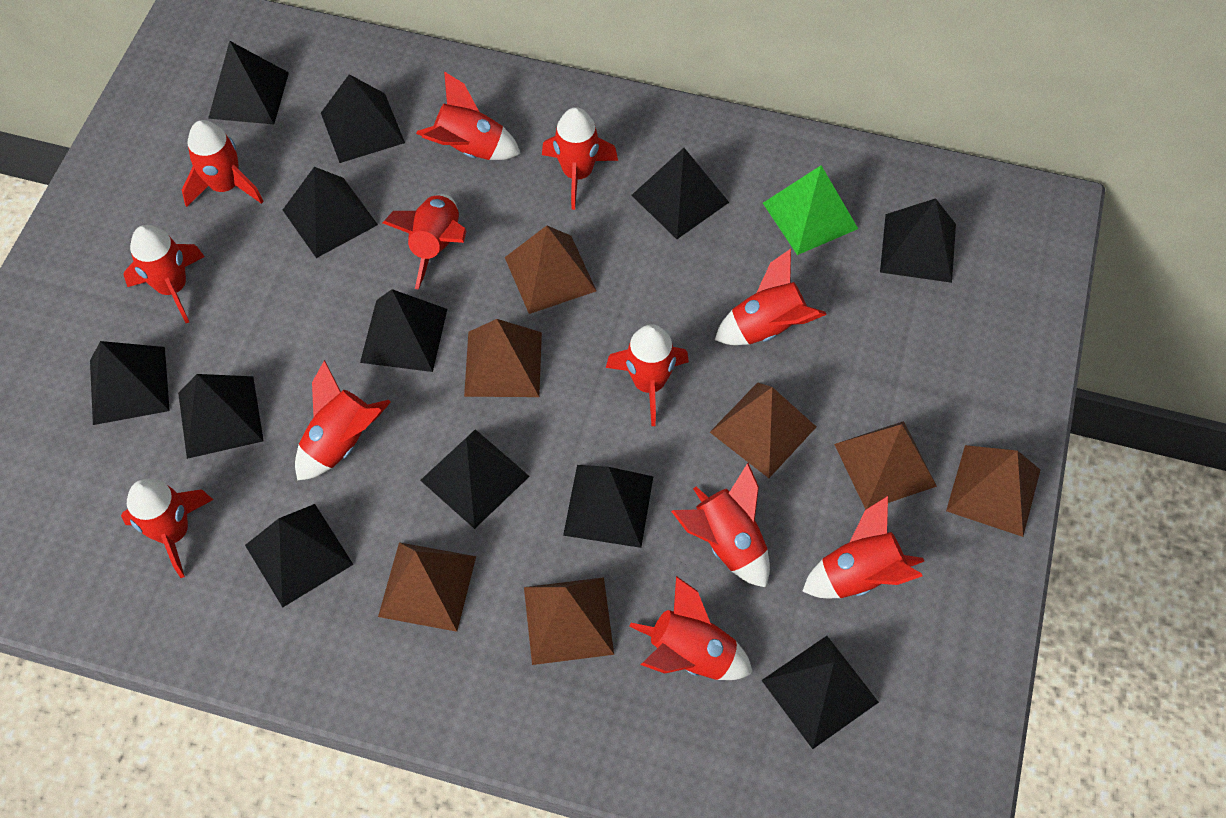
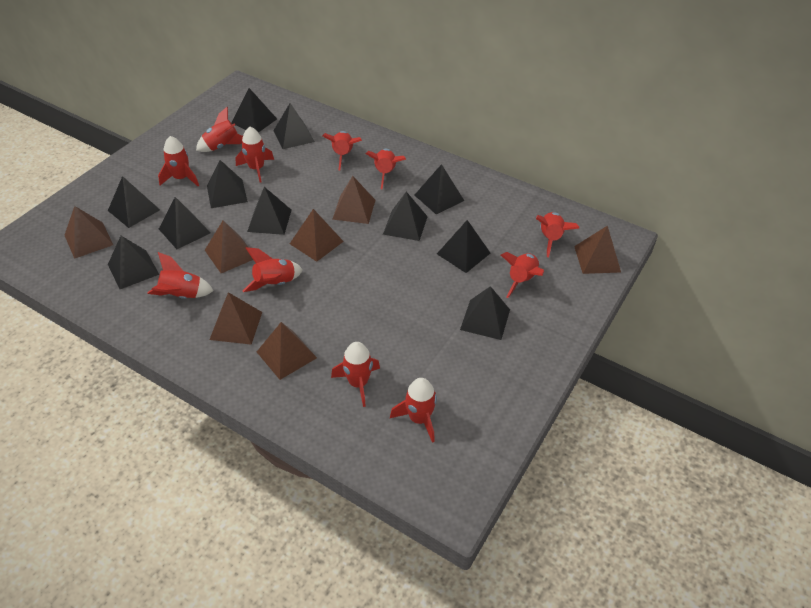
black pyramid: [90,341,170,425] [178,374,264,459] [208,41,289,124] [245,504,354,608] [283,167,378,258] [321,74,405,163] [360,289,447,372] [420,429,530,529] [563,465,653,548] [631,148,729,239] [761,636,879,749] [880,198,956,283] = 12 -> [108,176,160,228] [108,236,159,289] [159,197,210,249] [207,160,248,208] [232,88,277,133] [247,187,291,235] [273,103,315,149] [383,192,428,241] [415,164,464,214] [437,220,490,273] [460,286,510,340] = 11
green pyramid: [763,165,858,255] = 1 -> none = 0
red rocket: [121,479,213,578] [123,225,205,323] [182,120,264,207] [295,360,391,480] [382,194,466,290] [416,72,521,160] [542,107,618,210] [606,324,689,426] [629,576,753,680] [671,463,770,588] [715,249,827,345] [802,496,925,598] = 12 -> [147,252,214,299] [158,136,199,186] [196,107,243,152] [236,127,274,183] [243,247,303,292] [322,131,362,171] [331,342,380,407] [366,149,406,189] [390,378,437,443] [501,252,544,298] [536,212,579,257] = 11

